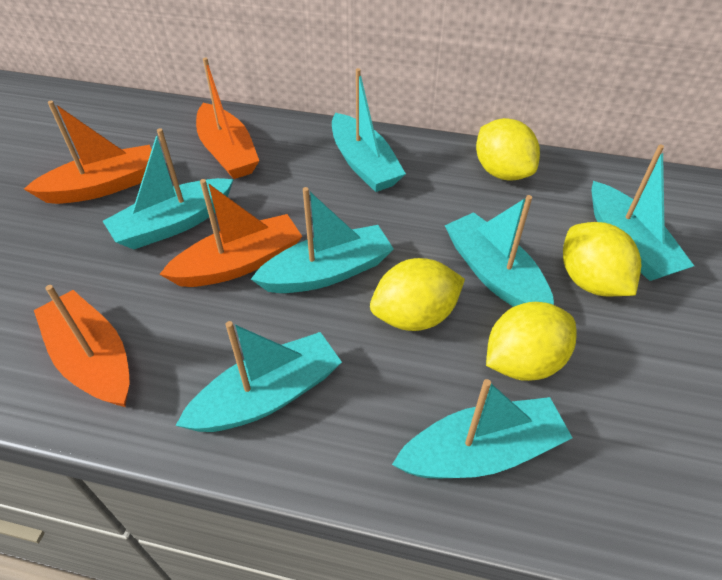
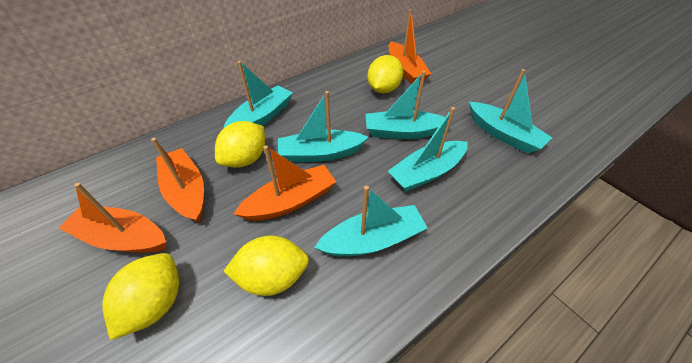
turquoise boat: [103,128,234,250] [175,321,342,432] [251,187,394,293] [332,68,406,192] [392,379,572,478] [445,195,554,307] [592,145,694,281] = 7 -> [223,61,293,129] [278,91,369,162] [314,186,427,257] [366,71,452,139] [388,107,468,191] [469,69,552,154] = 6

